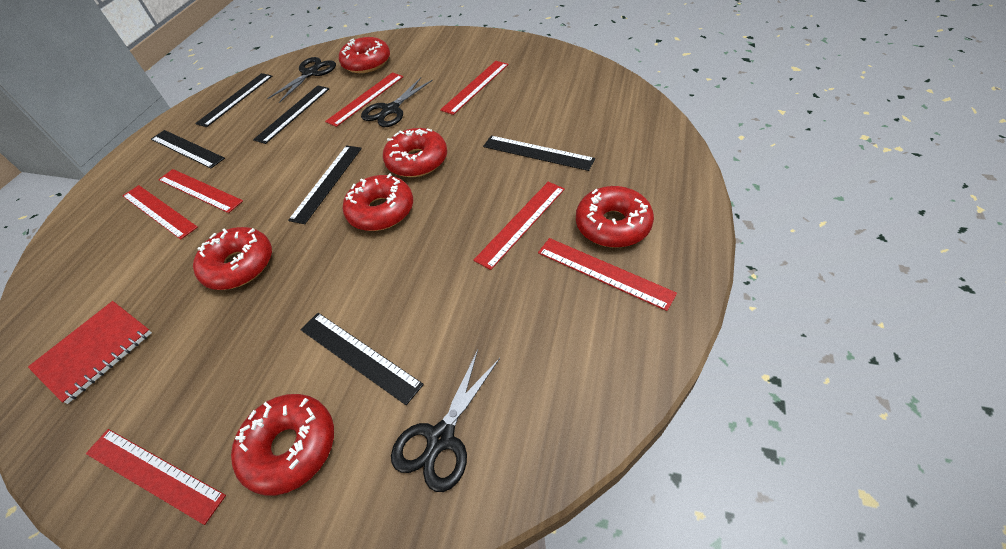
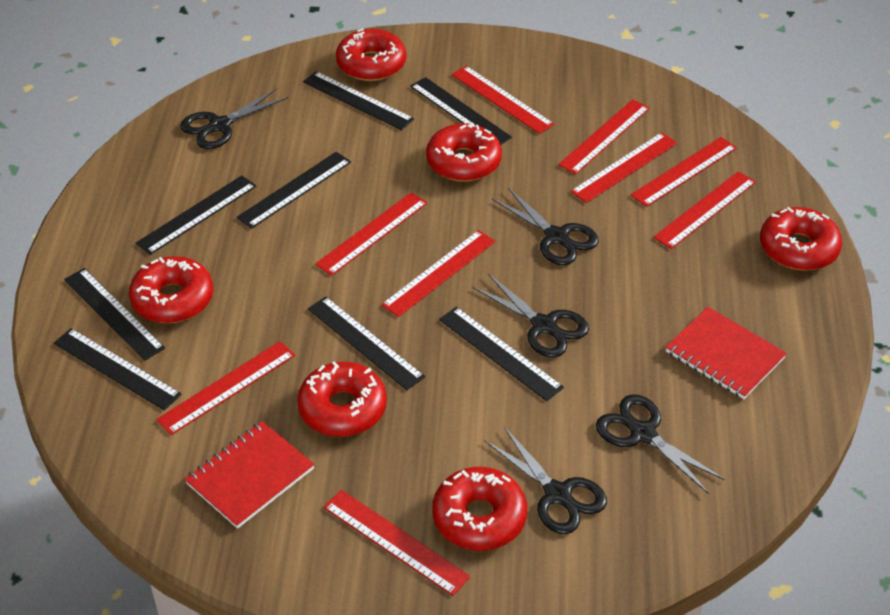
black ruler: [151,130,225,168] [195,73,273,127] [253,85,330,144] [288,145,362,224] [300,313,424,405] [483,136,595,171] = 6 -> [54,328,182,410] [64,268,165,361] [136,175,256,255] [237,152,351,229] [303,71,414,130] [308,297,425,390] [410,77,512,145] [439,307,564,401] = 8
black scissors: [267,57,336,103] [361,77,433,127] [391,350,500,492] = 3 -> [180,88,288,149] [472,274,589,357] [485,427,607,534] [492,188,599,265] [596,394,725,494] = 5
red notebook: [28,301,152,404] = 1 -> [185,421,315,529] [666,307,787,399] = 2
red ruler: [86,429,226,525] [122,185,198,240] [158,169,243,213] [325,72,403,127] [440,61,508,115] [473,182,565,270] [538,238,677,311] = 7 -> [156,341,295,435] [315,192,427,276] [324,490,470,596] [381,230,495,317] [451,66,554,134] [558,99,650,174] [571,132,677,203] [631,137,737,207] [653,171,756,249] = 9

